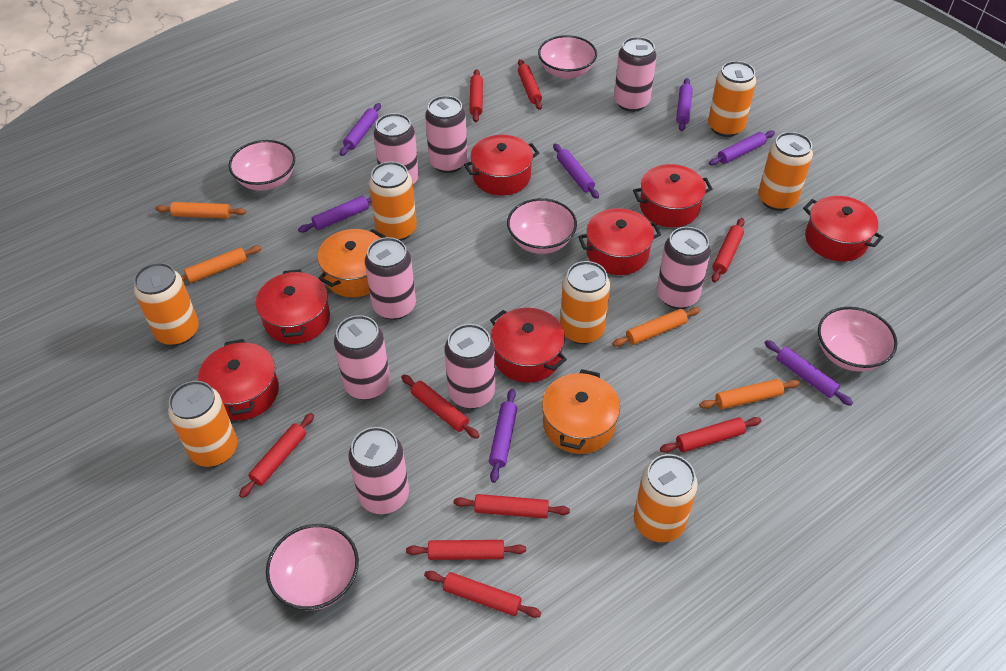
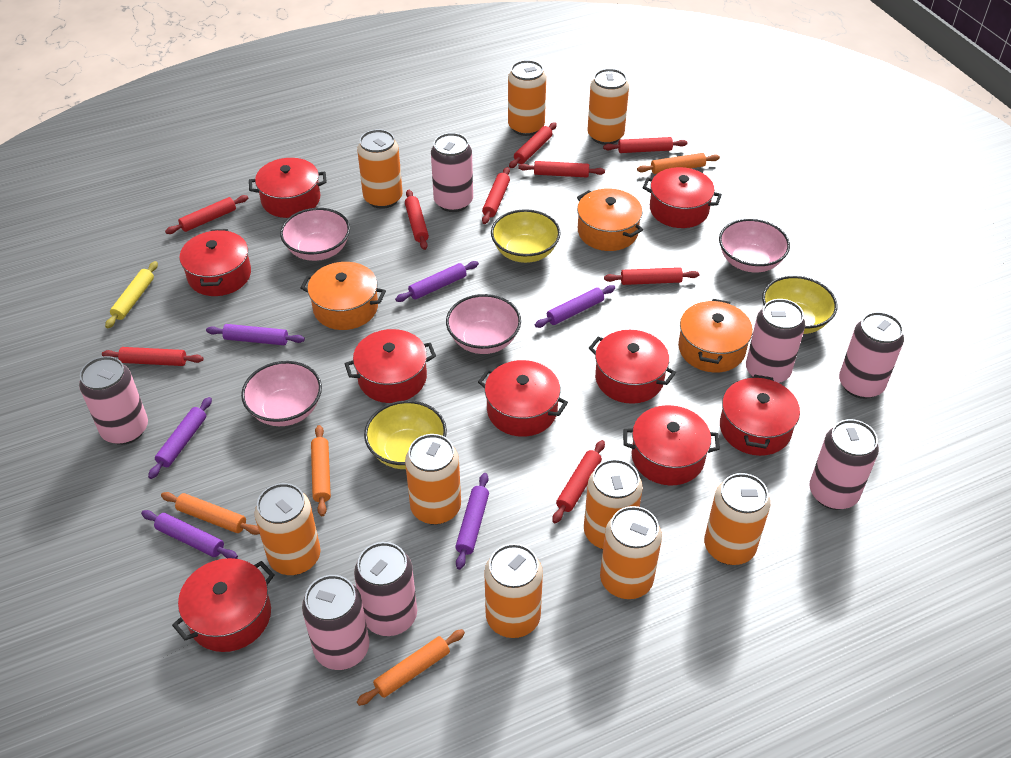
orange can: [134,262,199,346] [168,381,238,467] [369,161,417,241] [560,261,610,344] [634,454,698,542] [708,61,756,137] [758,132,813,211] = 7 -> [255,483,321,575] [357,129,403,209] [405,434,461,525] [484,544,543,638] [508,60,546,136] [584,459,643,549] [587,68,629,145] [600,506,662,599] [704,473,770,565] = 9
orange pot: [317,229,386,297] [542,369,620,454] = 2 -> [300,262,386,330] [577,189,643,251] [678,299,753,373] = 3
pink bowl: [229,140,295,191] [266,524,359,610] [507,198,577,254] [538,35,597,79] [818,307,897,372] = 5 -> [241,361,322,426] [280,208,350,261] [446,294,521,354] [719,219,790,272] = 4
pink can: [334,315,390,400] [348,427,409,514] [365,237,416,320] [373,113,419,185] [425,96,468,173] [445,324,495,409] [614,37,657,112] [657,227,711,309] = 8 -> [79,356,148,445] [302,575,369,670] [354,542,417,636] [431,133,473,212] [746,299,805,383] [810,419,879,510] [839,312,904,399] = 7
purple rolling pin: [298,196,371,232] [340,103,381,156] [489,389,517,483] [553,144,599,199] [676,78,693,131] [709,131,775,166] [765,340,853,406] = 7 -> [141,510,238,559] [148,397,212,479] [206,324,305,345] [395,261,479,302] [455,473,489,570] [535,285,615,328] = 6
red pot: [198,339,279,420] [256,269,330,344] [464,135,539,195] [490,308,567,383] [578,208,661,275] [633,164,713,227] [803,196,884,262] = 7 -> [172,558,275,652] [179,229,251,296] [249,158,327,218] [345,329,436,403] [478,360,568,437] [589,330,676,404] [623,405,720,486] [642,167,722,228] [720,374,800,456] = 9
yellow bowl: none = 0 -> [364,400,447,469] [491,209,561,263] [762,276,837,334] = 3
yellow rolling pin: none = 0 -> [105,261,158,329] = 1

